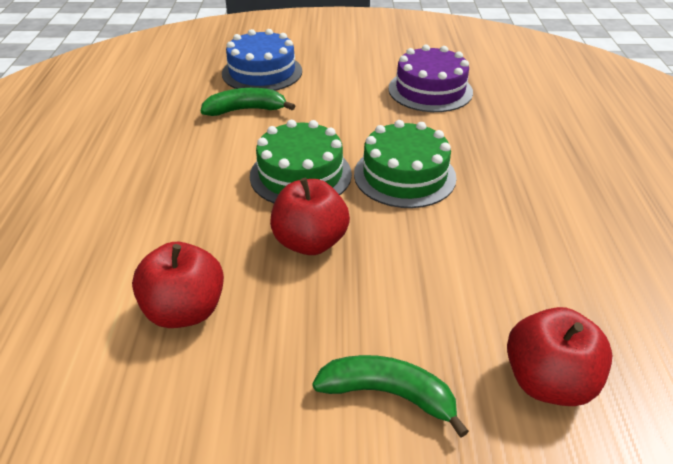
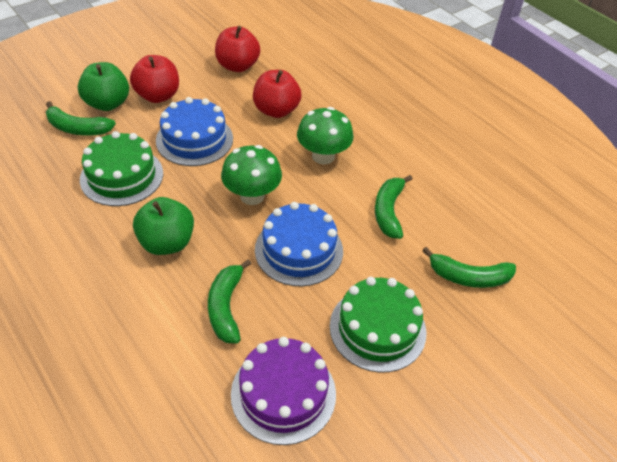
blue cake: [222,29,302,91] = 1 -> [156,97,233,166] [255,202,343,286] = 2
green apple: none = 0 -> [78,62,129,111] [133,197,194,255] = 2
green banana: [201,88,295,116] [313,355,469,438] = 2 -> [46,101,116,136] [208,259,252,344] [375,175,412,239] [422,247,516,288] = 4
green mushroom: none = 0 -> [221,145,282,205] [297,107,353,165] = 2

